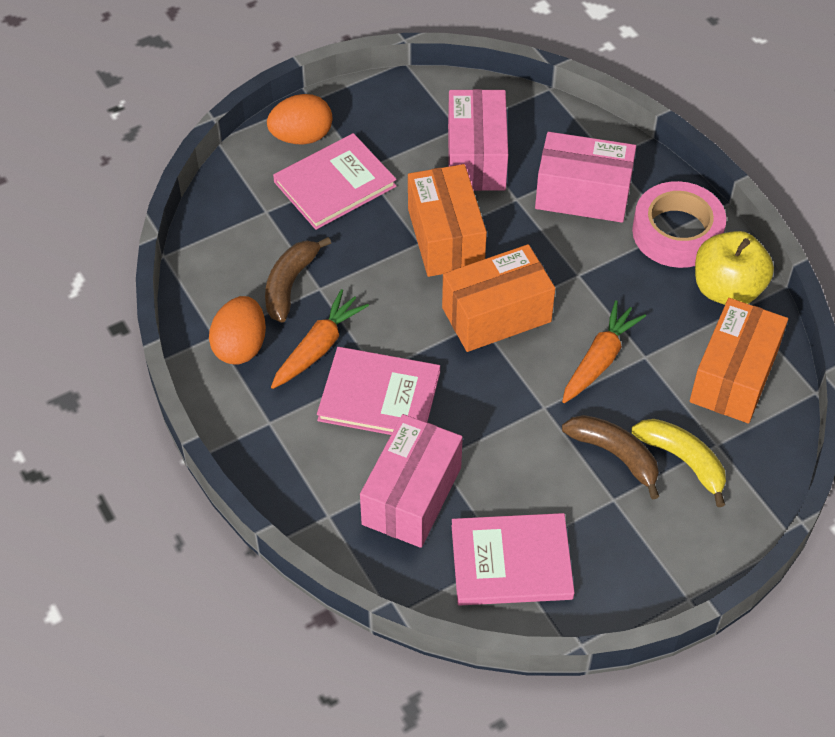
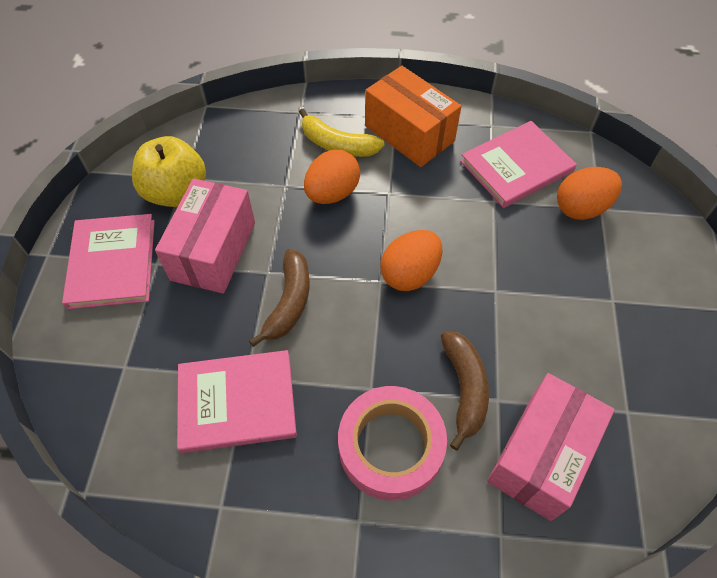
orange box: [408,164,487,277] [442,244,555,352] [690,298,788,423] = 3 -> [365,66,461,167] = 1
orange carrot: [271,289,369,389] [562,300,646,403] = 2 -> none = 0
orange egg: [209,296,266,365] [267,94,332,144] = 2 -> [304,149,360,204] [380,230,442,291] [557,167,622,220] = 3
pink box: [360,414,463,548] [448,89,508,191] [535,132,636,223] = 3 -> [155,178,255,294] [487,373,615,521] = 2

